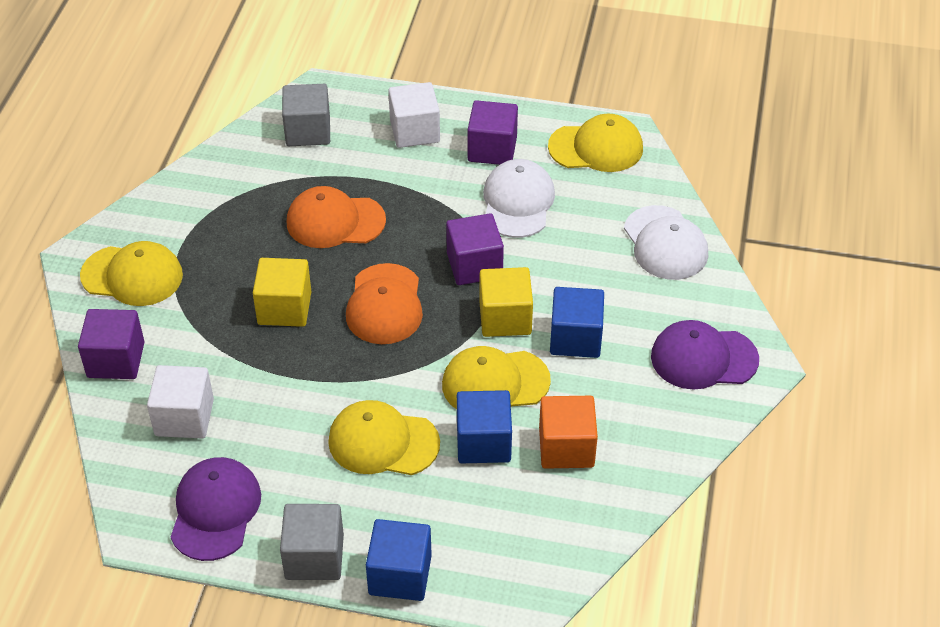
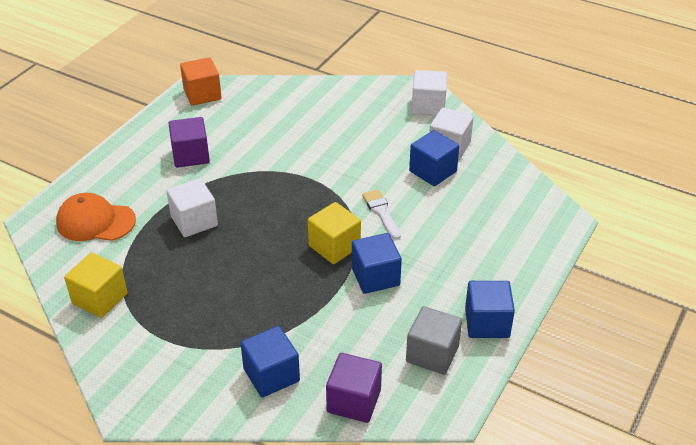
blue cube: [366,519,432,601] [457,390,512,463] [550,287,604,358] = 3 -> [240,326,300,397] [352,233,402,294] [409,130,460,186] [465,281,515,338] = 4
grey cube: [280,504,344,580] [282,84,330,146] = 2 -> [406,306,462,375] = 1
orange cap: [287,186,386,248] [346,263,423,344] = 2 -> [56,193,136,241] = 1
purple cap: [171,457,261,561] [651,320,759,390] = 2 -> none = 0
purple cube: [78,309,144,379] [446,213,504,285] [468,100,518,165] = 3 -> [168,117,210,168] [326,353,382,423] = 2
white brush: none = 0 -> [362,190,401,240] = 1
white cap: [483,159,555,238] [624,205,708,280] = 2 -> none = 0
white cube: [147,365,214,439] [388,82,440,148] = 2 -> [167,178,218,237] [412,70,447,116] [429,107,474,160] = 3
yellow cap: [80,241,183,306] [328,400,440,475] [442,346,551,409] [548,114,643,172] = 4 -> none = 0

